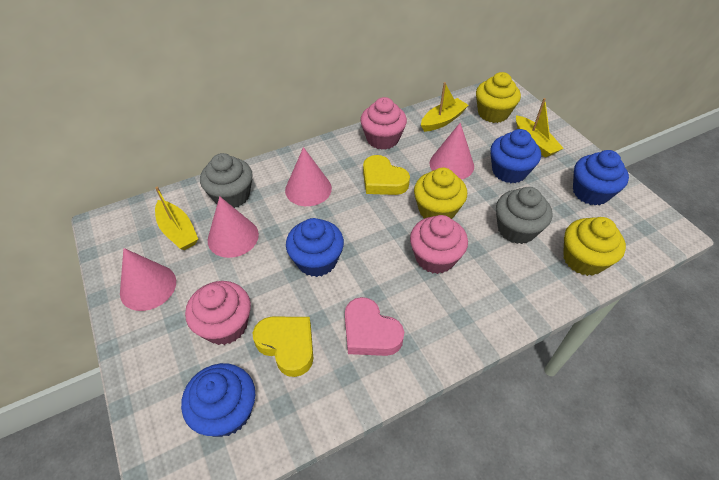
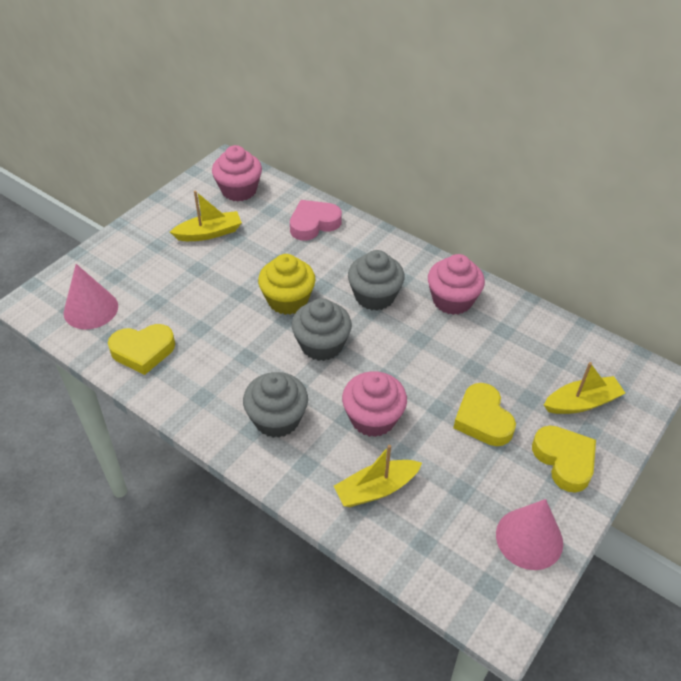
blue cupcake: [181,363,255,437] [286,218,344,277] [490,129,541,183] [573,150,629,206] = 4 -> none = 0
grey cupcake: [200,153,253,208] [496,187,553,244] = 2 -> [243,372,308,438] [292,298,352,361] [348,250,405,311] = 3
pink cone: [120,248,176,311] [208,196,259,258] [285,147,332,206] [429,122,474,180] = 4 -> [63,264,118,329] [496,499,563,570] = 2
yellow cupcake: [414,168,467,219] [476,72,521,123] [563,217,626,276] = 3 -> [258,254,315,315] = 1
yellow heart: [253,317,313,377] [363,155,410,195] = 2 -> [108,324,175,375] [453,383,516,446] [532,426,596,493] = 3

